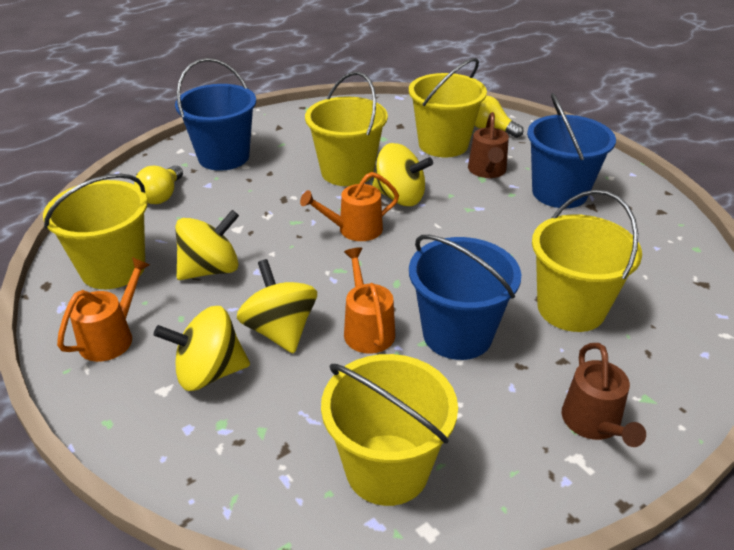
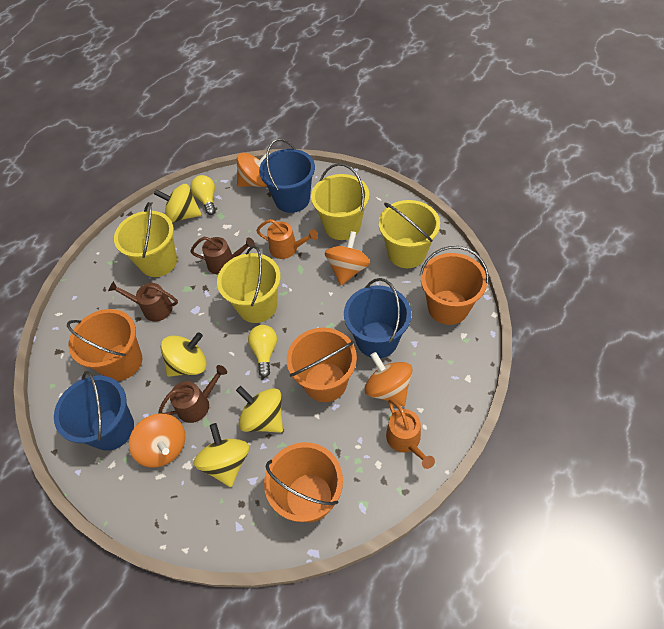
brown watering can: [468,112,509,178] [562,343,646,447] = 2 -> [108,281,178,322] [158,365,227,423] [190,237,255,275] = 3
orange bucket: none = 0 -> [67,309,142,381] [264,442,343,523] [287,328,357,402] [420,246,489,325] = 4
orange spinning top: none = 0 -> [129,414,185,468] [237,153,270,187] [325,231,370,285] [365,352,413,406] = 4
orange watering can: [57,257,150,362] [300,172,399,241] [344,247,395,354] = 3 -> [256,219,318,259] [386,399,435,469] = 2
yellow bucket: [43,174,148,289] [305,72,388,186] [321,354,458,506] [409,58,487,157] [532,190,642,332] = 5 -> [114,202,177,277] [217,245,281,323] [311,163,369,240] [379,200,440,268] = 4

